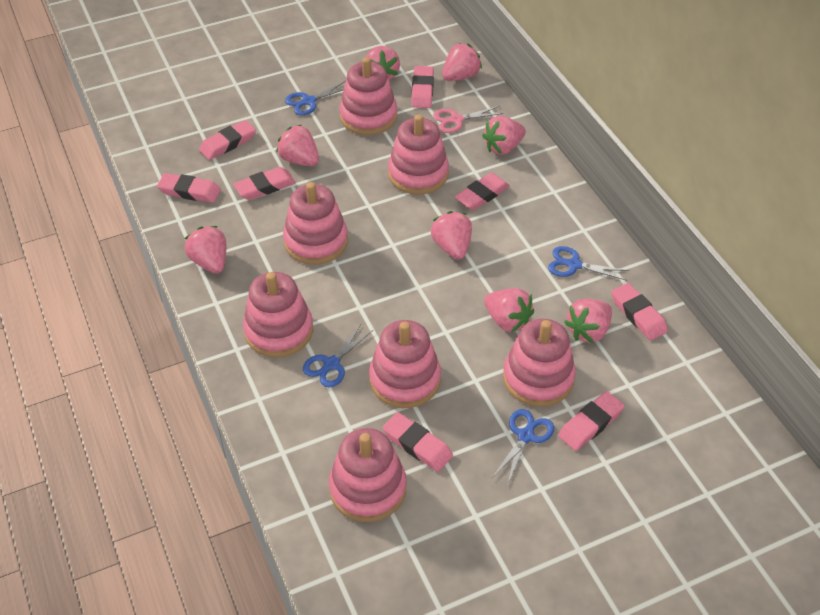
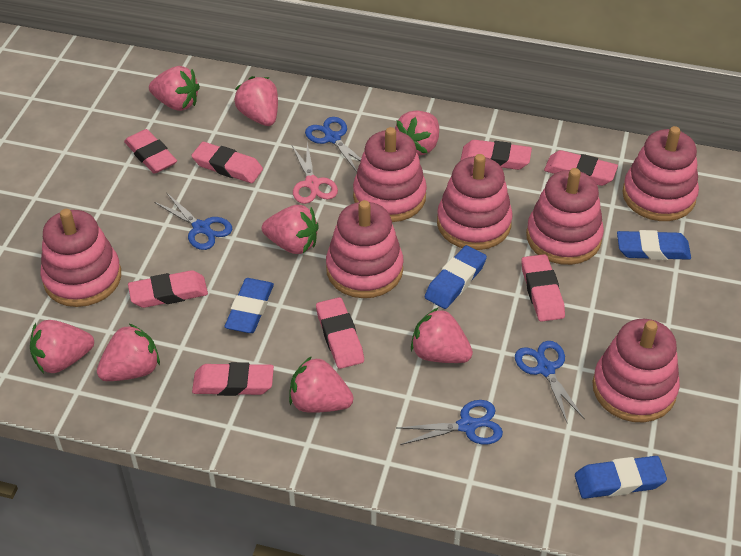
blue eraser: none = 0 -> [225,278,274,333] [425,245,487,309] [575,456,667,499] [617,230,691,260] = 4

